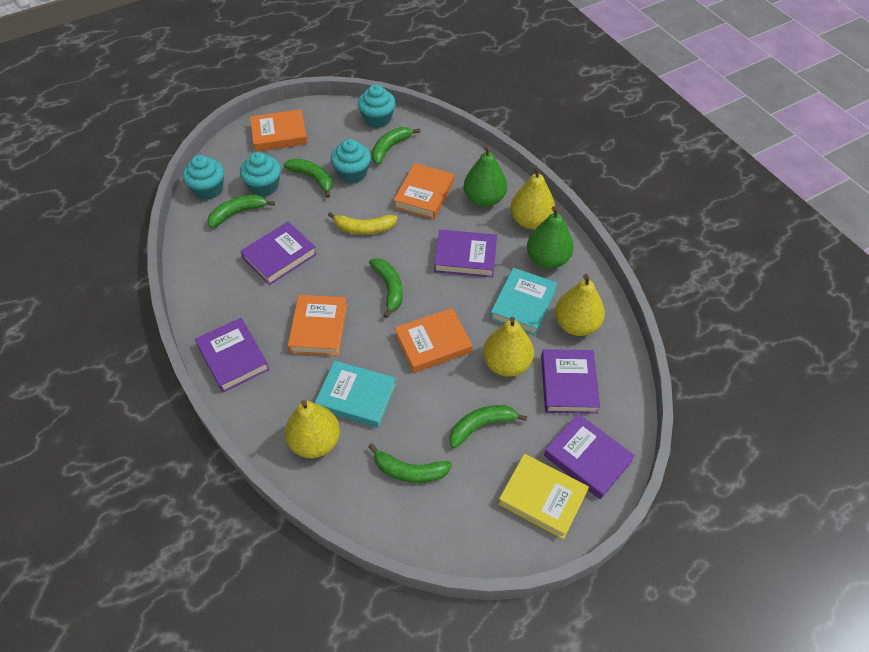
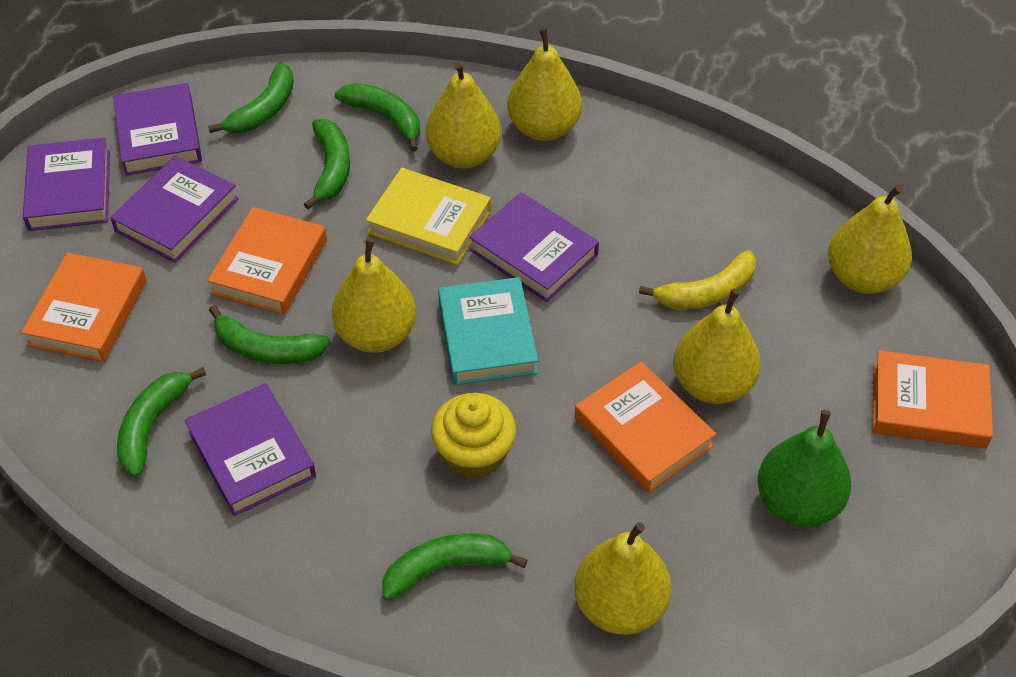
green pear: [464,145,507,207] [527,206,574,269] = 2 -> [757,410,851,527] = 1
turquoise book: [315,361,396,428] [490,268,557,335] = 2 -> [438,277,538,385] = 1
turquoise cupcake: [183,155,224,200] [240,152,281,197] [331,139,371,183] [358,84,396,128] = 4 -> none = 0
yellow cupcake: none = 0 -> [431,393,516,479] = 1
yellow pear: [285,400,340,458] [483,317,534,377] [510,165,555,229] [555,274,605,336] = 4 -> [332,237,416,353] [426,61,501,169] [507,28,582,141] [574,522,672,635] [673,289,761,404] [828,185,912,294] = 6

